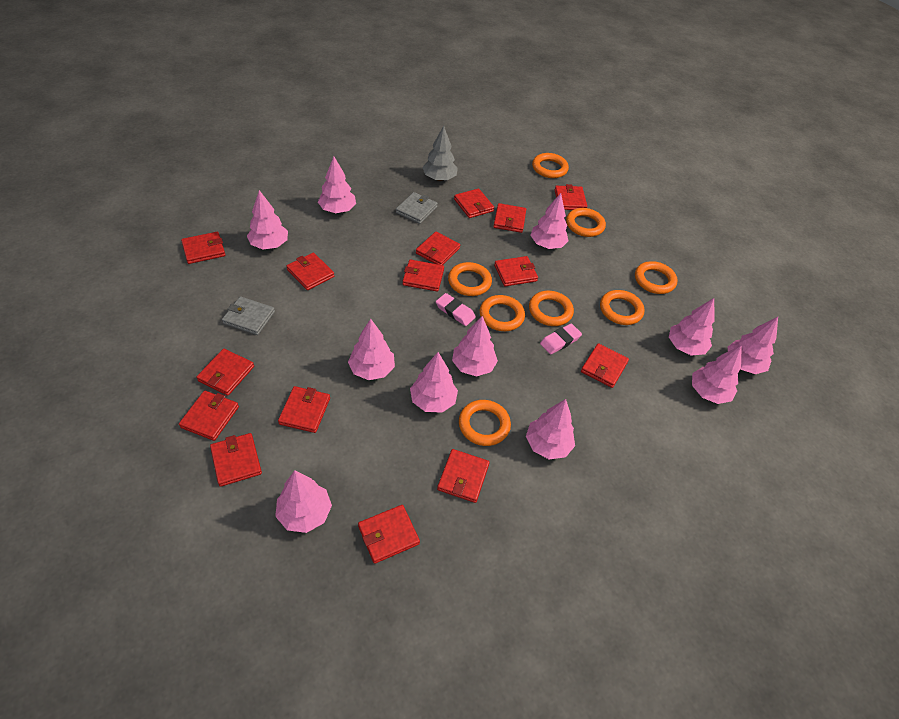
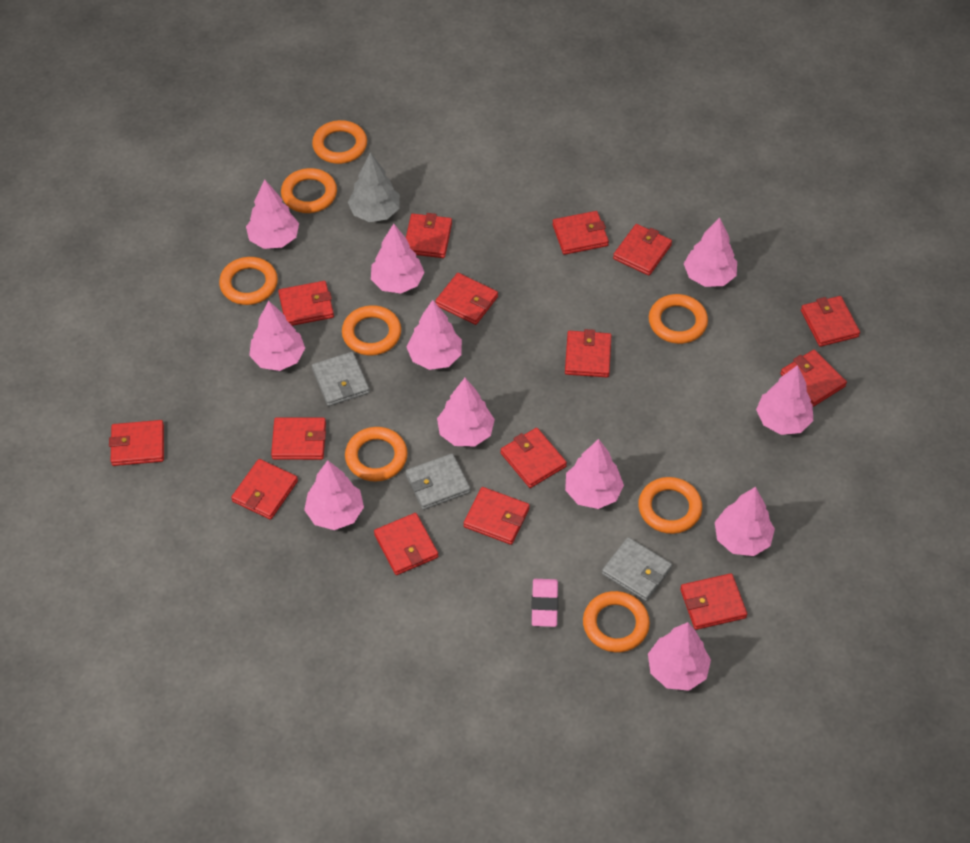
grey wallet: [222,296,275,335] [396,192,438,224] = 2 -> [312,352,370,406] [406,453,471,510] [602,537,672,601] = 3
pink eraser: [436,293,476,326] [540,324,582,355] = 2 -> [531,579,558,627] = 1

